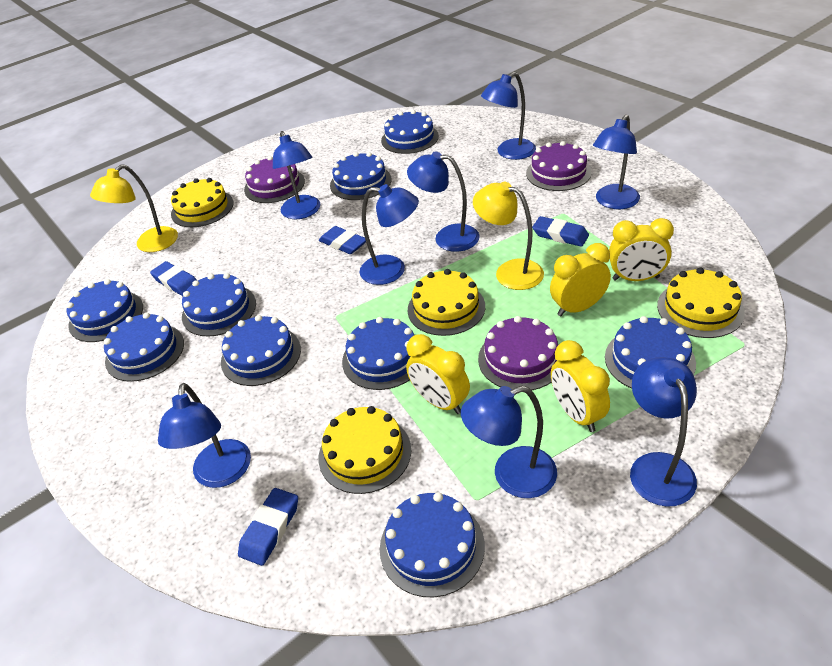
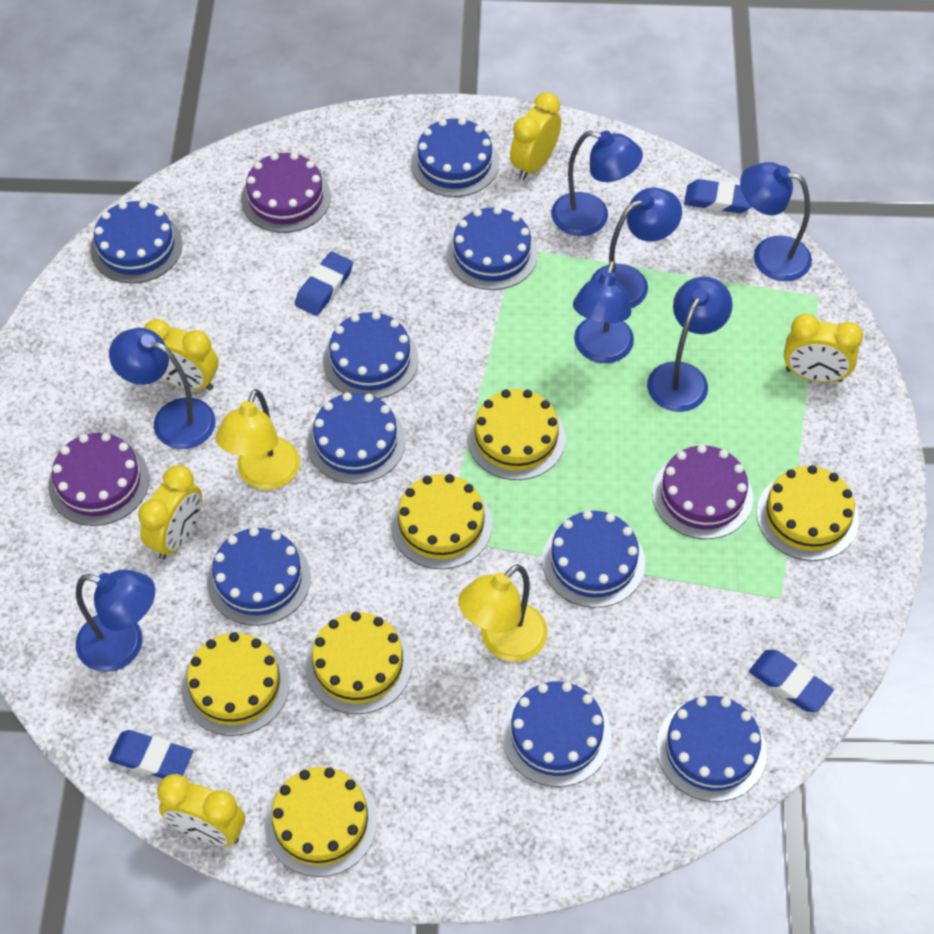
blue lamp: [158,383,251,488] [273,131,320,219] [359,184,419,285] [407,151,480,252] [461,386,557,498] [481,72,536,160] [593,114,640,209] [630,357,697,507] = 8 -> [76,570,155,672] [109,328,216,449] [551,131,643,236] [573,260,634,363] [591,188,682,308] [647,277,733,412] [740,162,812,281] = 7
yellow cake: [171,178,234,227] [319,406,411,494] [408,269,485,336] [657,268,745,338] = 4 -> [182,632,290,736] [265,767,377,877] [305,612,412,714] [391,474,492,569] [467,389,565,480] [757,465,859,561] = 6
yellow clock: [406,334,470,414] [550,243,611,316] [551,340,610,432] [609,218,674,281] = 4 -> [138,465,202,560] [144,319,218,390] [157,774,245,846] [510,92,561,180] [784,314,863,382] = 5

